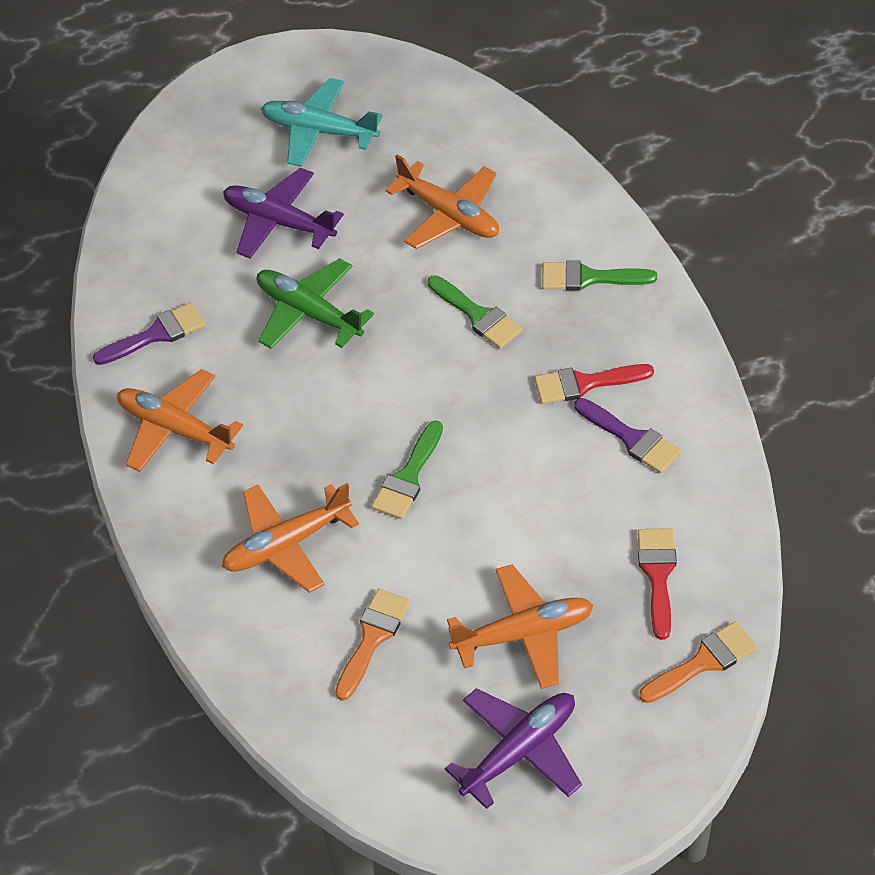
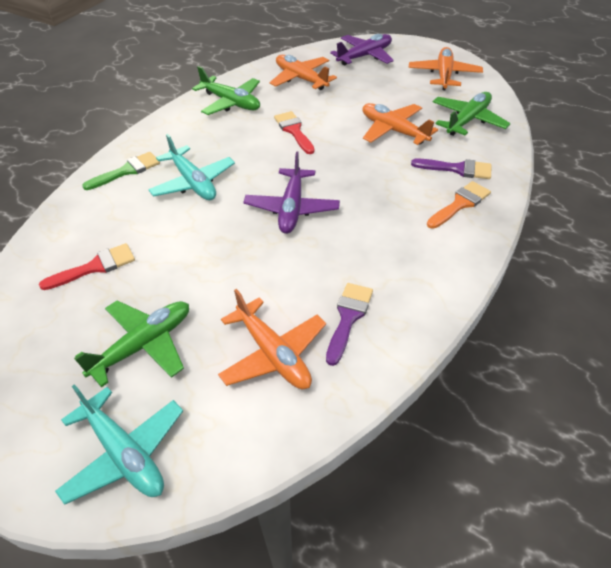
green brush: [372,420,443,519] [428,275,523,349] [542,260,657,291] = 3 -> [82,152,160,190] = 1
green plane: [257,258,374,349] = 1 -> [74,300,189,387] [192,66,260,115] [433,92,511,136] = 3
orange brush: [335,589,410,701] [639,621,757,703] = 2 -> [427,181,491,229] = 1
turquoise plane: [261,78,383,167] = 1 -> [55,384,183,505] [148,134,235,200] = 2

